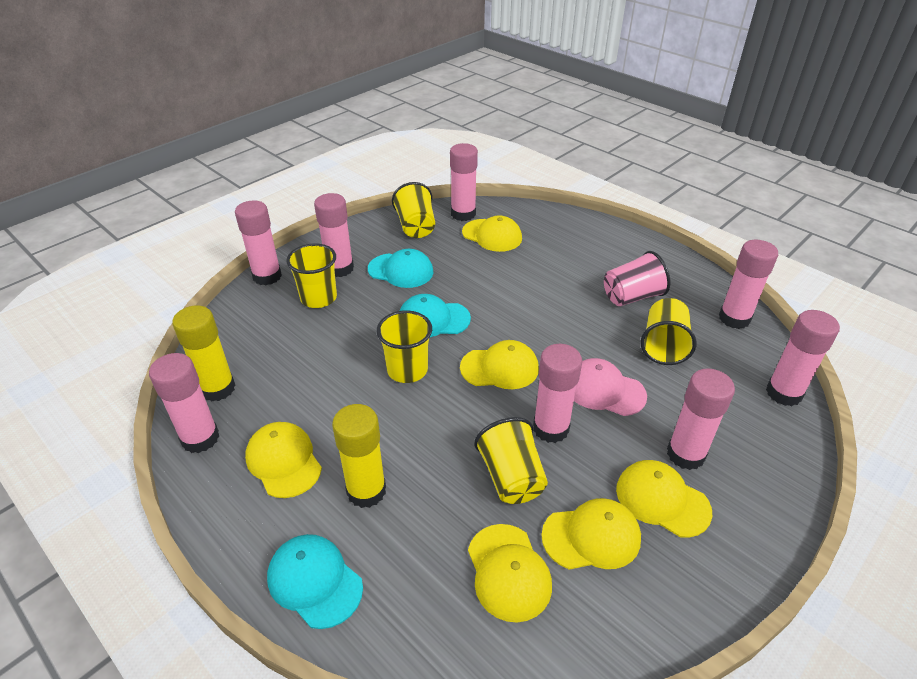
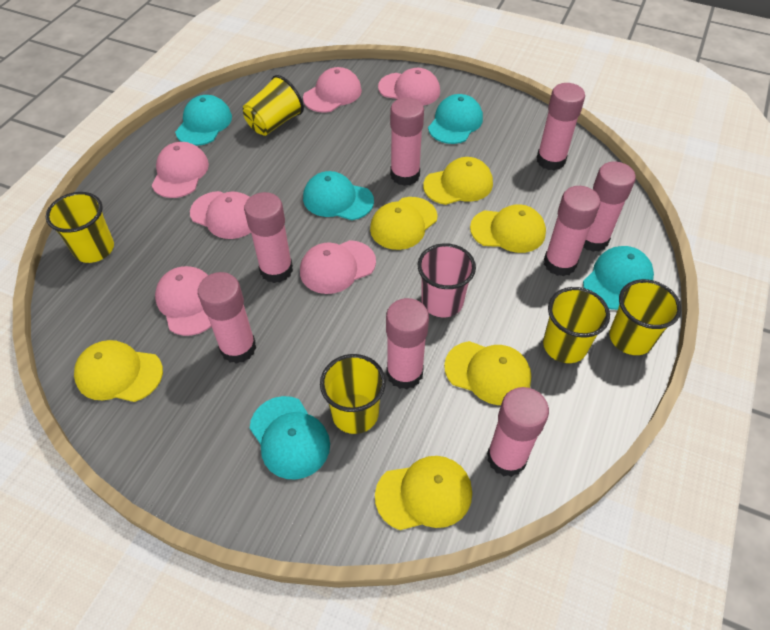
pink cap: [574,358,647,416] = 1 -> [152,142,209,198] [155,266,211,336] [190,191,251,239] [300,240,376,294] [303,67,362,113] [378,68,440,106] = 6
turquoise cap: [267,534,363,629] [368,249,433,288] [400,294,471,337] = 3 -> [175,95,232,146] [250,396,330,480] [303,171,374,220] [428,94,483,144] [583,246,654,310] = 5
yellow glue stick: [172,305,235,401] [332,404,386,508] = 2 -> none = 0

